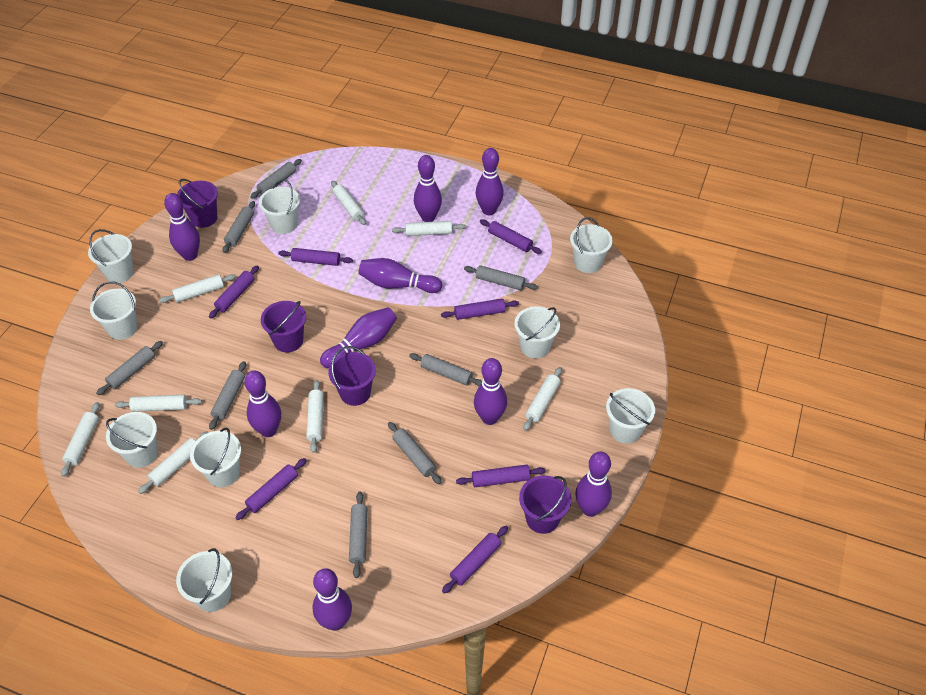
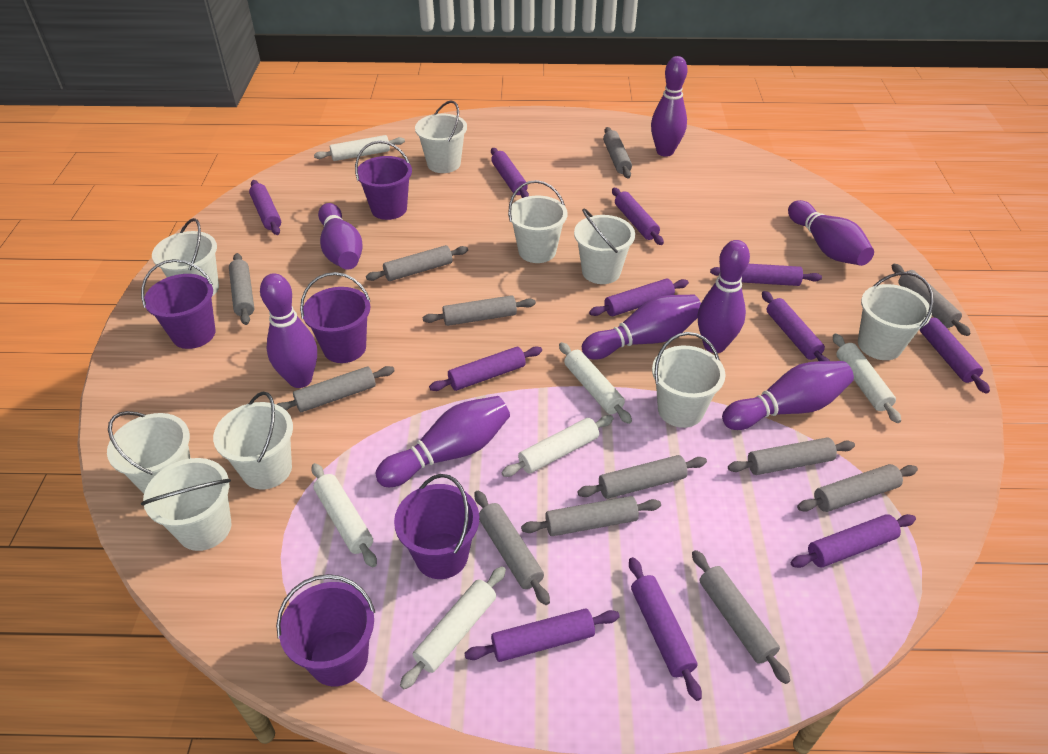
grey rolling pin: [96,341,163,395] [209,361,246,430] [223,201,255,253] [250,159,302,199] [349,492,368,578] [388,422,442,484] [409,353,482,386] [464,265,538,290] = 8 -> [229,253,254,325] [276,366,395,412] [366,245,468,281] [423,295,536,326] [475,491,550,605] [521,496,661,536] [577,455,707,499] [603,127,632,179] [692,550,790,684] [728,437,855,475] [797,464,918,512] [892,264,971,336] = 12
purple bowling pin: [164,193,200,261] [244,371,281,437] [313,568,352,631] [320,307,397,368] [358,258,442,293] [414,155,442,222] [474,358,507,425] [476,148,504,215] [575,451,612,517] = 9 -> [260,273,317,388] [318,203,363,270] [375,396,510,487] [582,295,701,360] [651,56,687,157] [698,240,750,353] [722,361,854,430] [788,200,874,266] = 8
purple bucket: [177,179,218,228] [261,301,306,352] [328,346,376,406] [519,475,572,534] = 4 -> [141,259,215,349] [276,574,375,686] [300,272,370,363] [355,141,412,220] [394,474,479,579] = 5
purple rolling pin: [209,266,259,318] [235,458,307,520] [278,248,353,266] [441,299,519,320] [442,526,508,594] [456,465,546,487] [480,220,542,254] = 7 -> [249,180,281,235] [429,346,542,391] [464,608,620,662] [491,148,529,198] [589,279,689,316] [612,188,664,245] [629,557,702,701] [710,264,822,286] [762,291,830,361] [791,514,916,568] [920,317,990,394] = 11
white rolling pin: [61,402,100,477] [115,395,202,412] [138,431,208,494] [160,274,236,303] [306,380,324,453] [331,181,366,225] [392,221,466,236] [524,367,562,431] = 8 -> [311,463,377,567] [314,135,405,161] [400,566,506,689] [501,415,614,477] [559,342,632,424] [833,333,901,423] = 6

